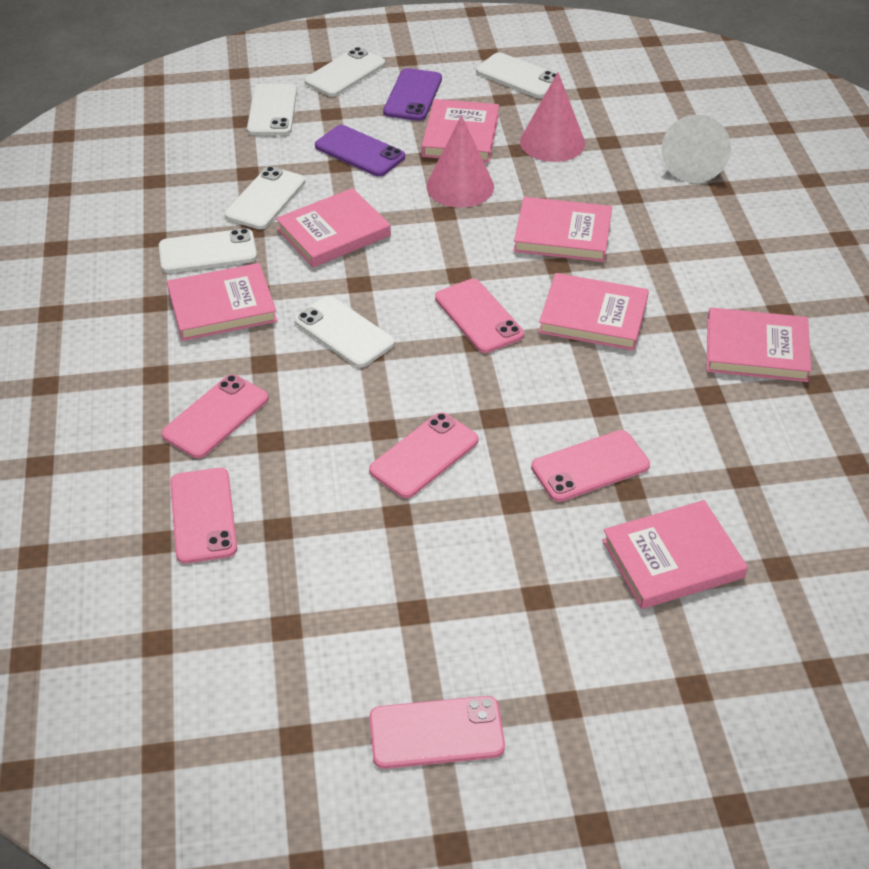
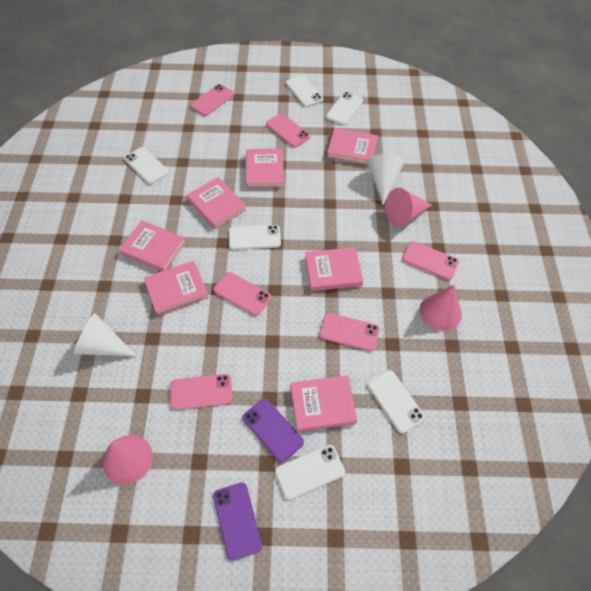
pink cone: [426,115,494,208] [520,72,585,162] = 2 -> [103,435,153,485] [385,188,432,227] [419,285,462,331] = 3
white cone: [662,114,731,183] = 1 -> [73,313,136,356] [367,154,405,205] = 2

